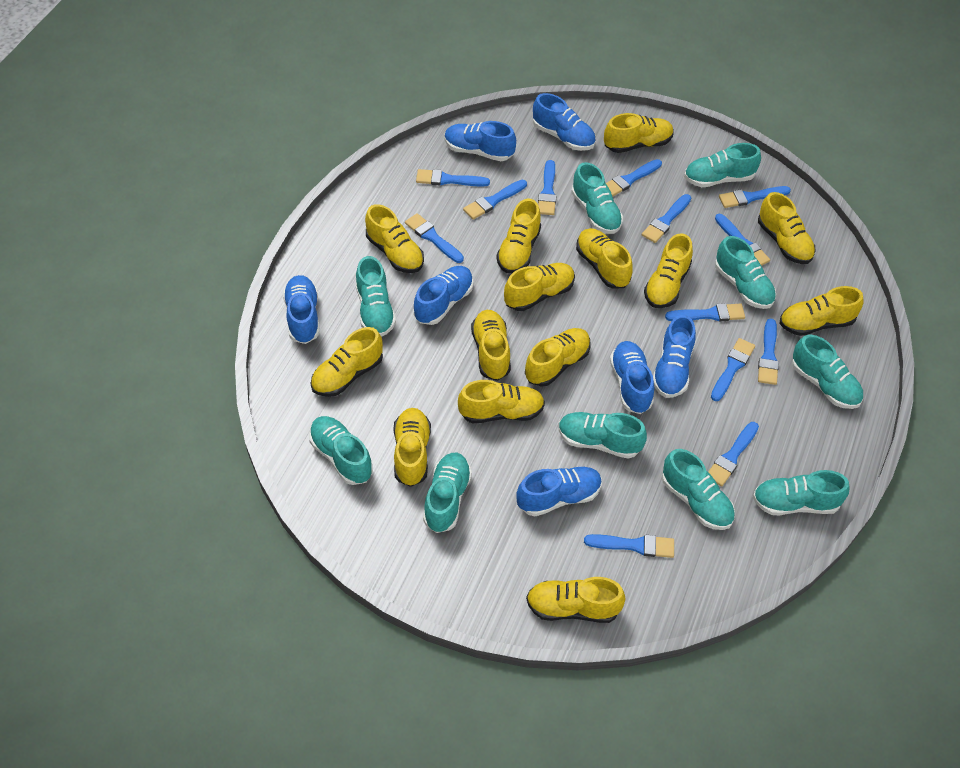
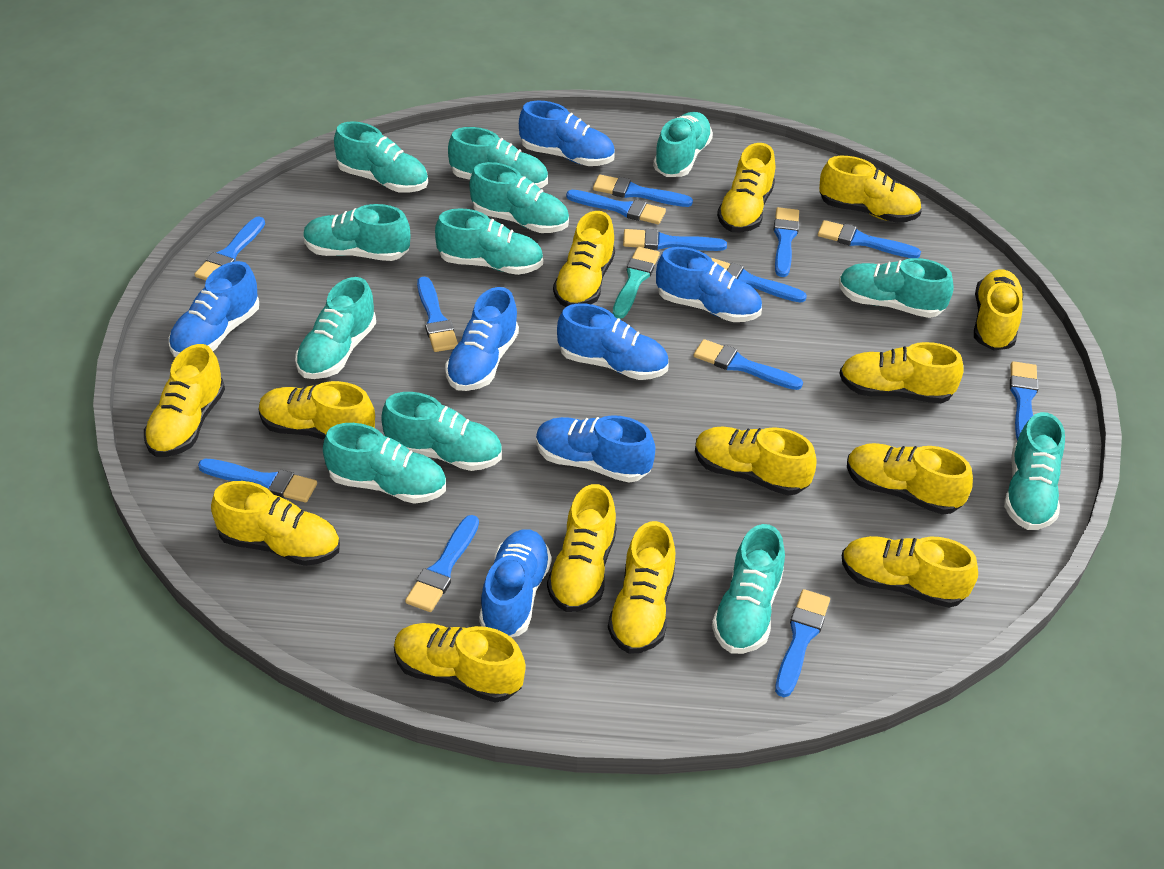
turquoise brush: none = 0 -> [613,247,660,319] = 1
turquoise shoe: [309,416,373,485] [356,256,396,337] [423,453,472,533] [558,412,647,459] [571,162,623,234] [662,449,735,530] [684,143,761,187] [715,236,776,309] [753,470,849,515] [792,335,863,409] = 10 -> [295,277,376,379] [303,204,410,261] [323,423,446,504] [334,121,428,193] [381,392,502,471] [435,208,543,275] [448,127,548,188] [469,162,569,233] [653,112,713,177] [712,524,785,654] [839,258,954,318] [1004,412,1065,530] = 12

